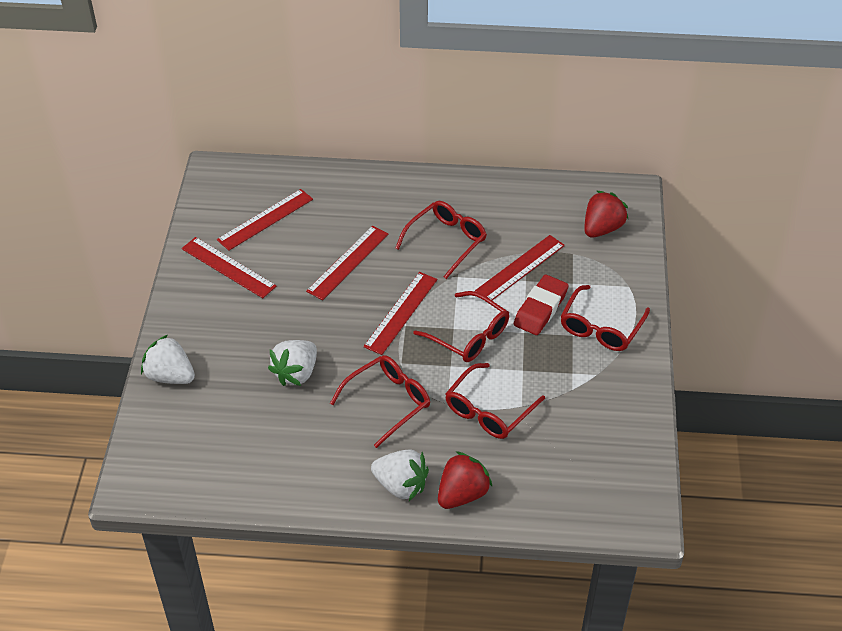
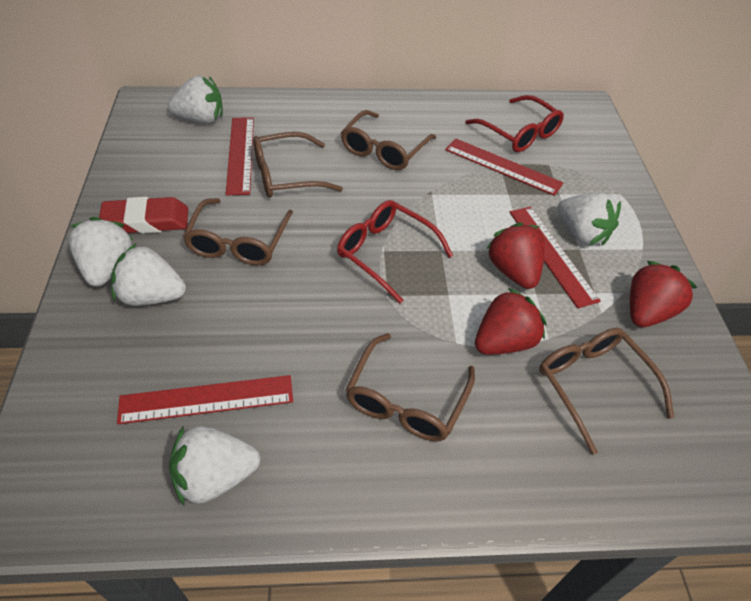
brown glasses: none = 0 -> [183,198,293,265] [253,132,343,197] [341,110,436,170] [346,333,475,441] [539,328,674,455] = 5
red glasses: [330,355,430,448] [395,201,487,279] [413,291,509,362] [445,363,545,439] [560,285,650,351] = 5 -> [337,200,453,303] [465,95,564,152] = 2
red ruler: [182,237,277,298] [217,189,313,251] [306,226,389,300] [363,272,437,355] [475,235,565,300] = 5 -> [117,375,293,424] [226,117,254,195] [445,138,563,196] [509,207,601,308] = 4
red strawberry: [438,451,493,509] [584,191,628,238] = 2 -> [475,288,547,355] [486,222,545,289] [630,261,698,327] = 3
white strawberry: [141,335,195,384] [268,340,317,386] [371,449,429,501] = 3 -> [68,217,133,287] [111,243,186,306] [168,76,223,123] [169,425,260,505] [557,193,621,246] = 5

